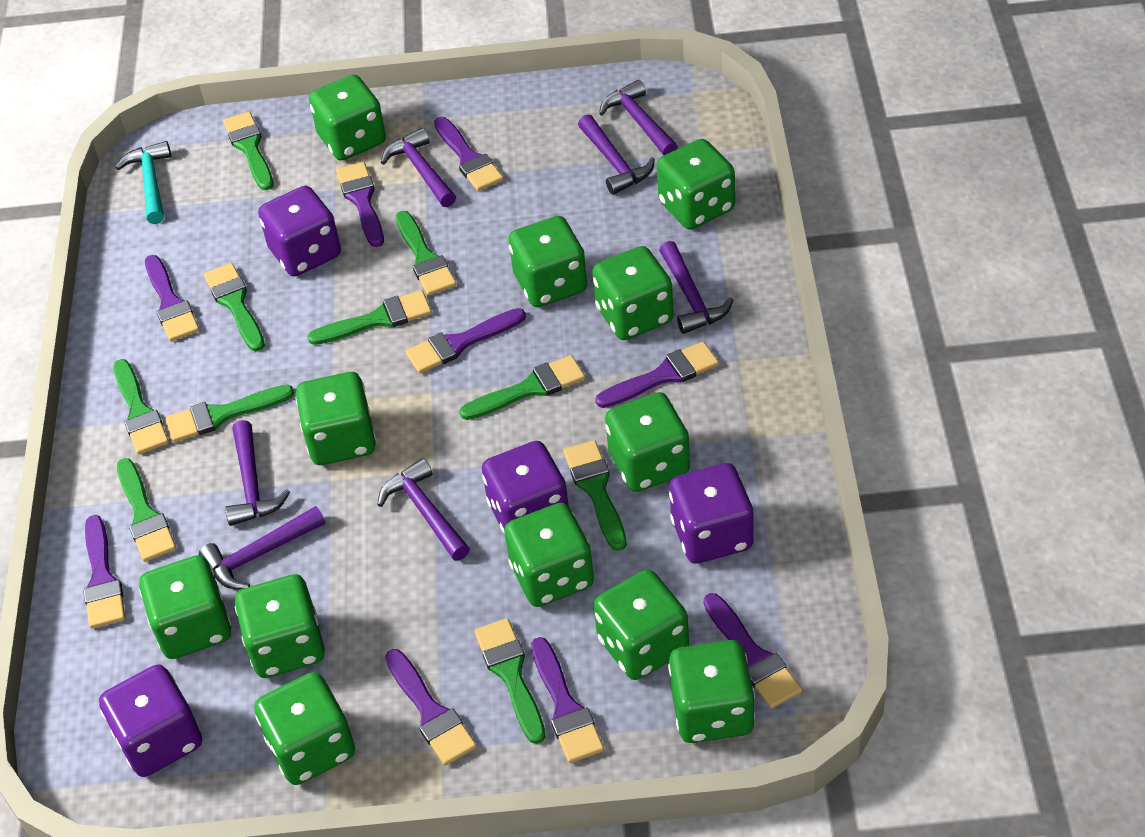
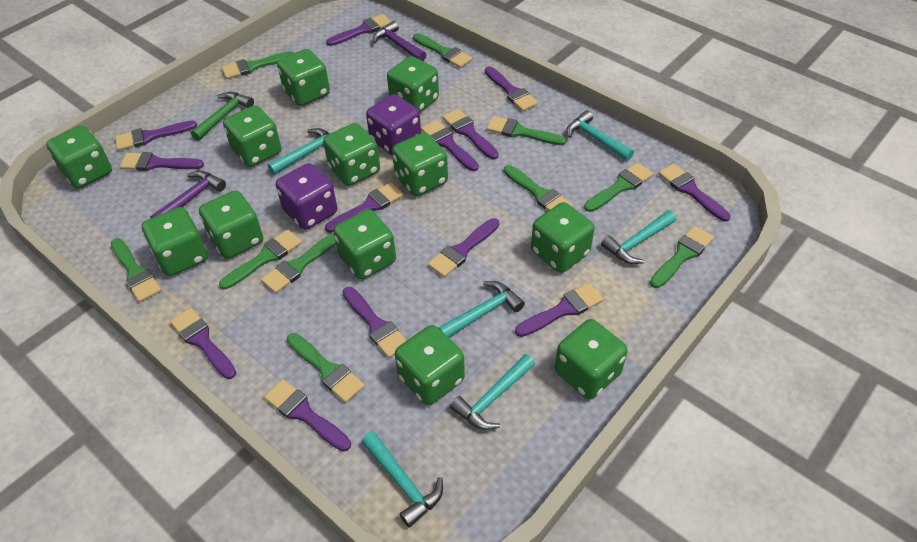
green hammer: none = 0 -> [191,92,254,141] = 1
purple brush: [83,515,125,629] [145,255,199,342] [336,162,384,247] [385,649,477,766] [405,308,526,373] [434,117,503,191] [531,637,604,763] [595,341,719,408] [703,593,802,708] = 9 -> [115,120,197,151] [120,152,204,171] [170,308,236,379] [264,379,351,452] [325,182,404,233] [326,14,391,46] [343,287,407,358] [421,120,479,171] [428,218,499,277] [443,109,499,159] [485,66,538,111] [515,283,604,337] [658,164,731,222] = 13
purple dice: [99,664,202,777] [258,186,341,276] [482,441,569,534] [669,463,754,564] = 4 -> [276,163,337,230] [366,94,421,155] = 2
purple hammer: [199,506,325,590] [225,420,290,526] [378,458,470,561] [381,128,456,207] [578,114,655,195] [599,80,678,155] [659,241,733,334] = 7 -> [150,171,226,218] [373,21,426,61] = 2
turquoise hammer: [115,141,171,224] = 1 -> [267,128,330,175] [362,432,443,528] [438,281,525,338] [450,354,535,430] [566,110,634,161] [601,210,676,264] = 6

